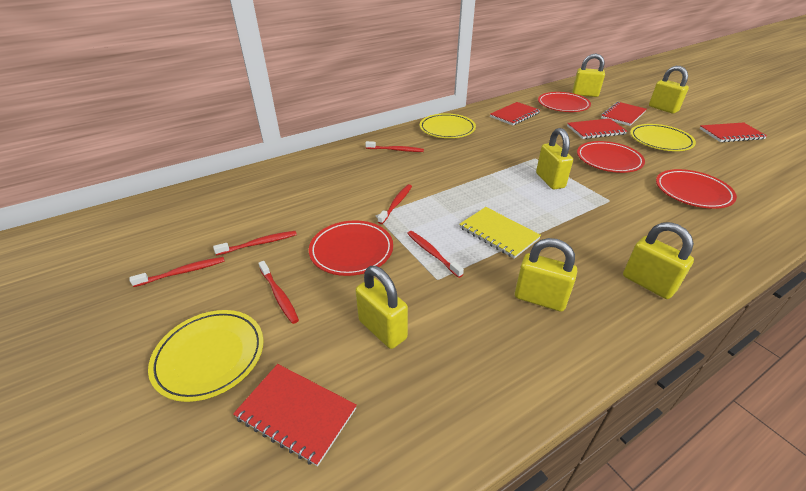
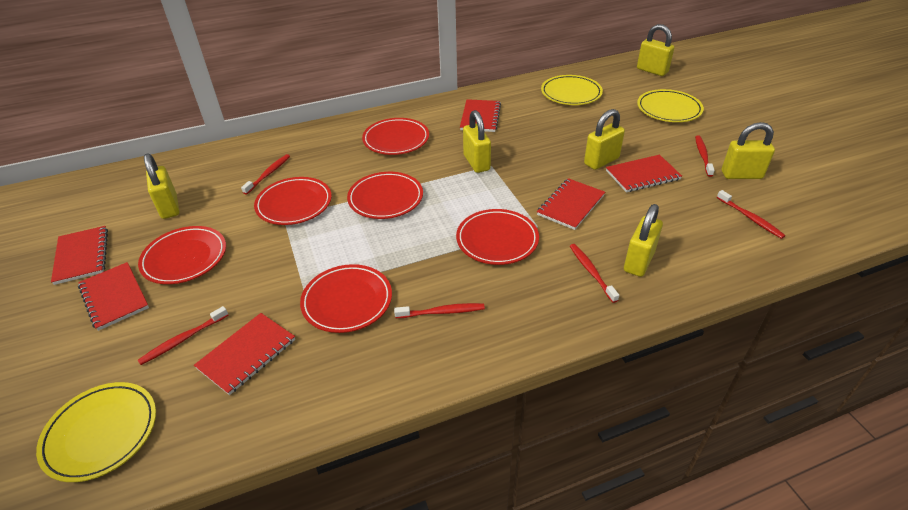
red notebook: [233,364,357,466] [490,102,540,125] [567,118,627,139] [601,102,646,126] [699,123,767,142] = 5 -> [51,226,108,285] [78,262,149,331] [194,313,295,395] [460,99,501,132] [537,178,605,230] [606,155,682,193] = 6
red plate: [309,220,393,276] [538,92,591,112] [577,141,645,173] [656,169,737,209] = 4 -> [138,226,226,284] [254,177,332,225] [300,264,392,333] [347,172,423,219] [362,118,429,155] [456,209,539,265] = 6
yellow notebook: [459,207,541,259] = 1 -> none = 0

